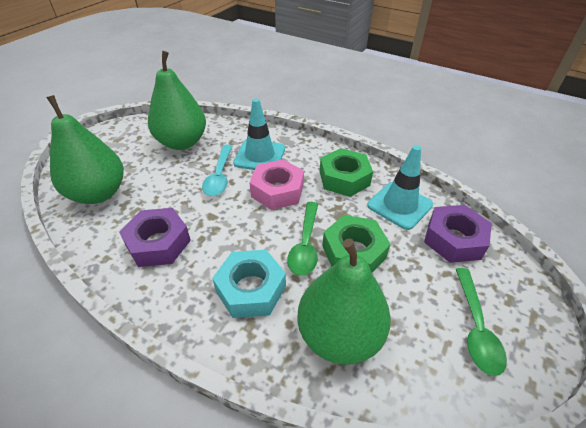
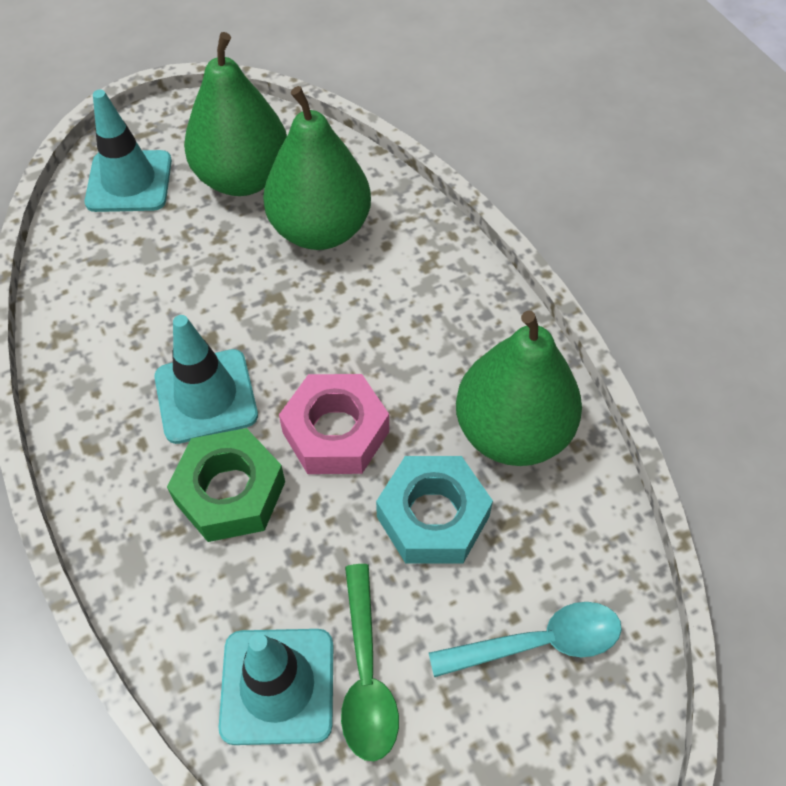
green nut: [320,148,373,197] [322,215,391,272] = 2 -> [167,428,285,542] = 1
green spoon: [287,202,318,276] [456,268,507,376] = 2 -> [341,564,399,761] = 1
purple nut: [119,208,191,267] [424,205,492,263] = 2 -> none = 0
turquoise traffic cone: [233,98,285,170] [367,145,433,230] = 2 -> [85,90,172,212] [155,315,258,444] [219,629,333,745] = 3

